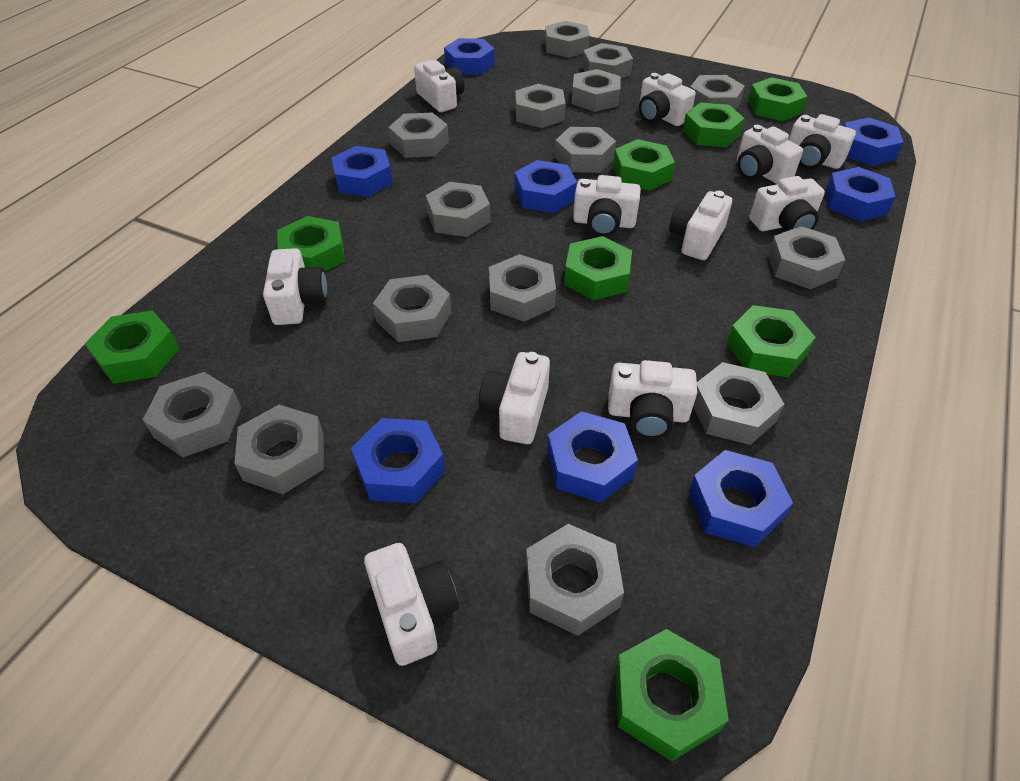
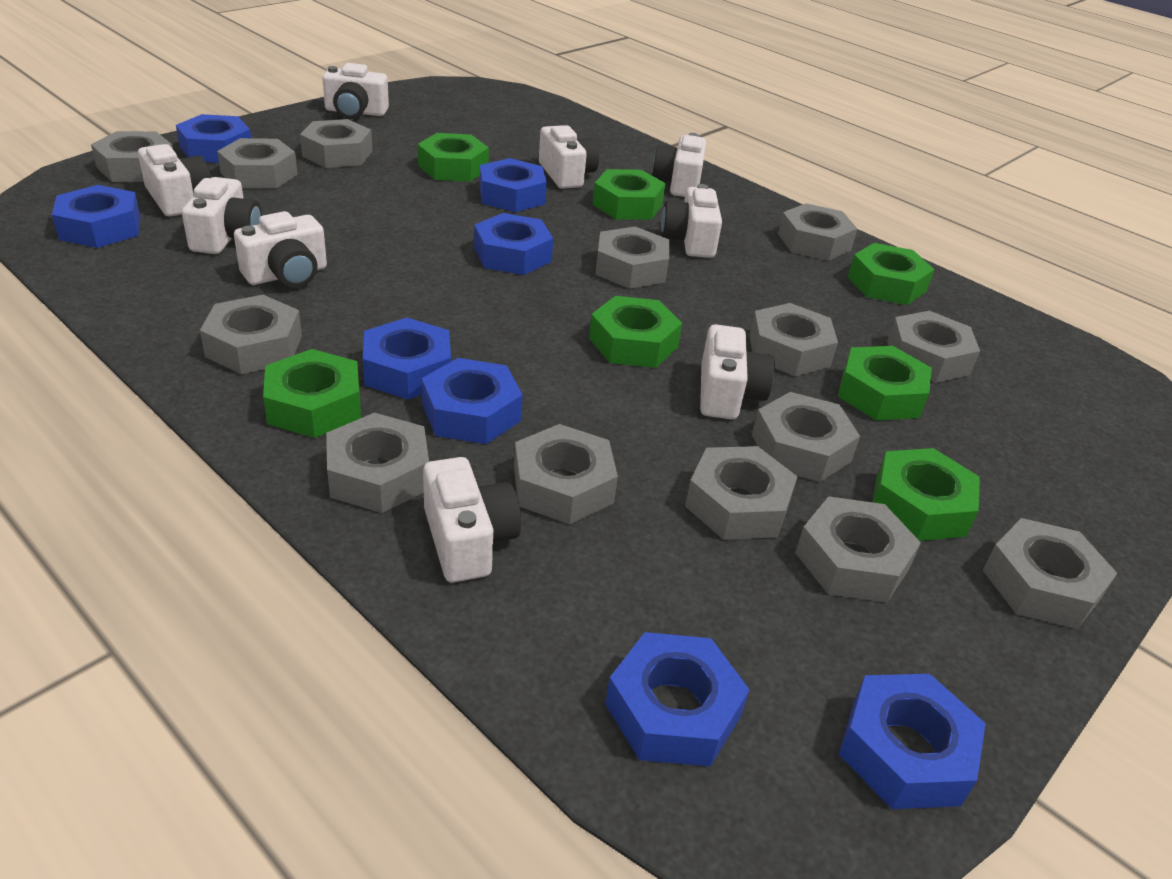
green nut: [85,310,180,384] [277,216,345,272] [564,236,632,300] [613,139,675,191] [615,629,729,761] [682,102,745,147] [727,305,816,377] [748,77,807,121] = 8 -> [263,349,361,438] [418,133,489,182] [589,296,682,368] [592,169,666,219] [838,346,932,421] [848,243,935,305] [872,448,980,541] = 7
grey nut: [143,372,241,457] [234,405,324,494] [373,275,452,342] [388,113,449,158] [426,182,490,237] [489,254,556,322] [515,84,566,128] [526,524,624,636] [545,21,590,58] [555,127,616,173] [572,69,621,112] [582,43,633,79] [690,75,745,110] [693,362,784,445] [768,226,845,289] = 15 -> [91,131,173,182] [200,295,302,374] [217,138,298,189] [300,119,372,168] [326,413,429,513] [514,424,618,524] [595,227,669,289] [685,446,798,540] [749,303,838,376] [752,392,860,482] [778,203,857,261] [795,496,921,603] [887,311,980,383] [983,518,1117,629] = 14
white camera: [263,248,327,325] [364,543,459,666] [414,60,465,112] [479,352,550,444] [573,175,641,236] [608,360,697,439] [639,73,695,126] [669,191,732,260] [737,125,803,184] [750,176,825,231] [789,114,856,169] = 11 -> [138,144,211,217] [182,177,262,254] [234,211,327,288] [322,63,389,119] [423,457,521,582] [539,125,599,189] [652,133,706,197] [661,184,722,258] [700,324,775,419] = 9

